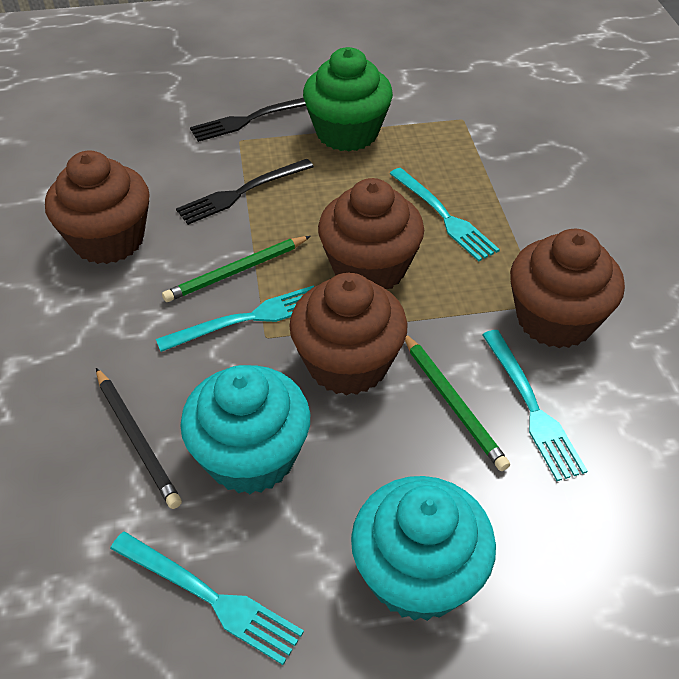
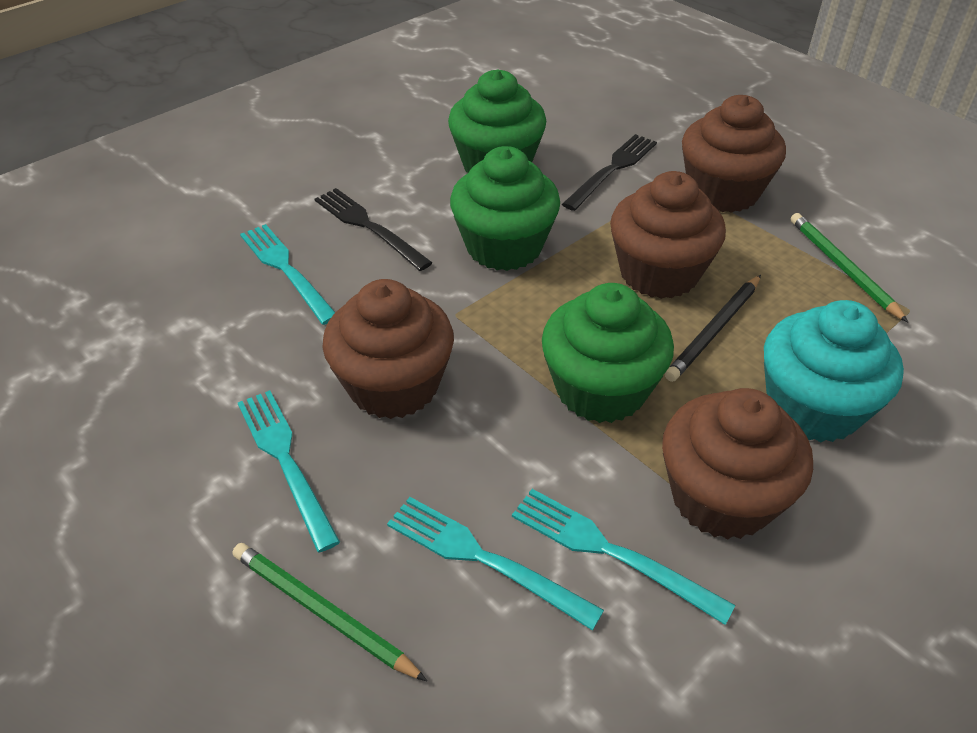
green cupcake: [303,47,393,152] = 1 -> [448,70,546,173] [450,146,560,271] [542,283,674,423] = 3
turquoise cupcake: [180,365,310,494] [351,476,496,621] = 2 -> [764,300,904,442] = 1

